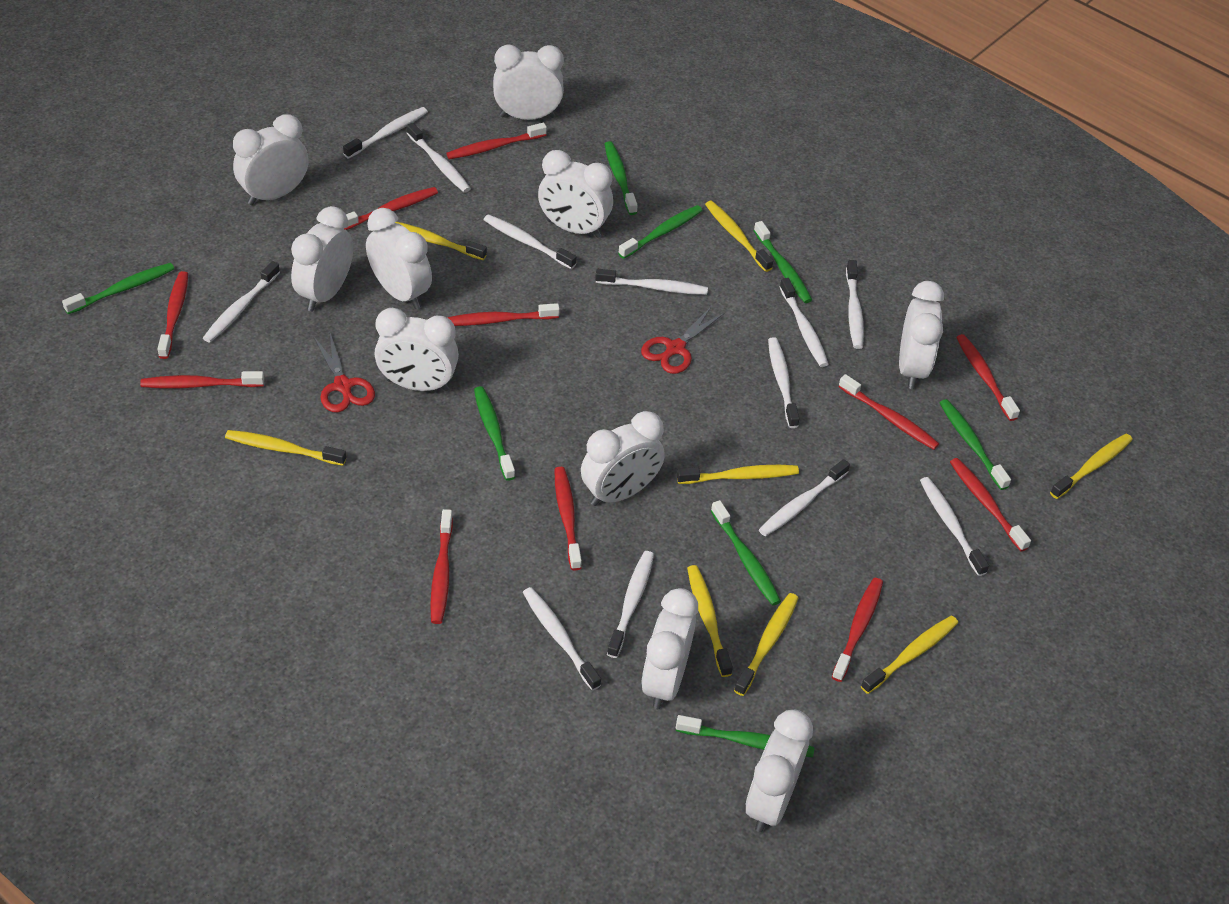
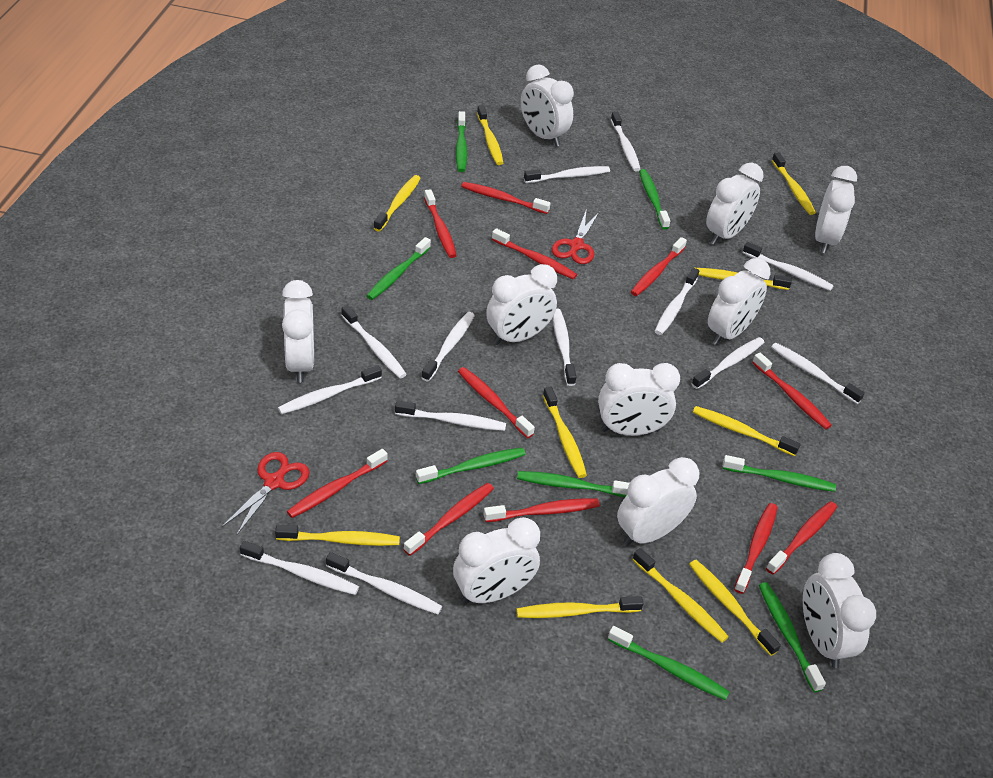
white toothbrush: [203,261,280,342] [343,107,428,159] [407,123,471,193] [483,214,576,269] [523,587,601,690] [595,269,708,295] [607,551,654,658] [759,459,850,536] [768,337,800,428] [780,278,828,367] [846,260,864,349] [920,477,989,576] = 12 -> [240,541,359,595] [278,365,382,414] [326,552,442,614] [341,305,407,378] [395,401,506,431] [421,312,475,382] [524,166,610,183] [553,309,576,386] [611,112,641,171] [655,268,699,335] [691,337,765,389] [743,242,834,291] [771,343,865,404] = 13
yellow toothbrush: [225,430,346,466] [395,222,487,260] [677,465,799,484] [687,565,733,677] [705,201,773,272] [734,593,798,696] [861,615,958,694] [1050,434,1133,499] = 8 -> [275,525,400,546] [374,175,421,232] [477,105,503,165] [516,596,643,618] [543,387,587,478] [632,548,729,643] [689,560,781,656] [693,406,801,456] [696,268,792,290] [772,153,816,215] = 10

